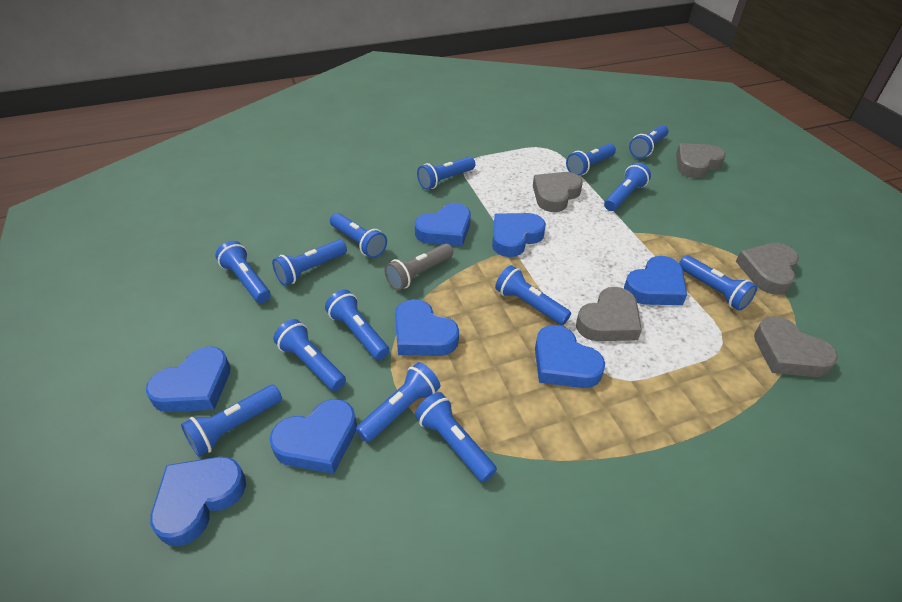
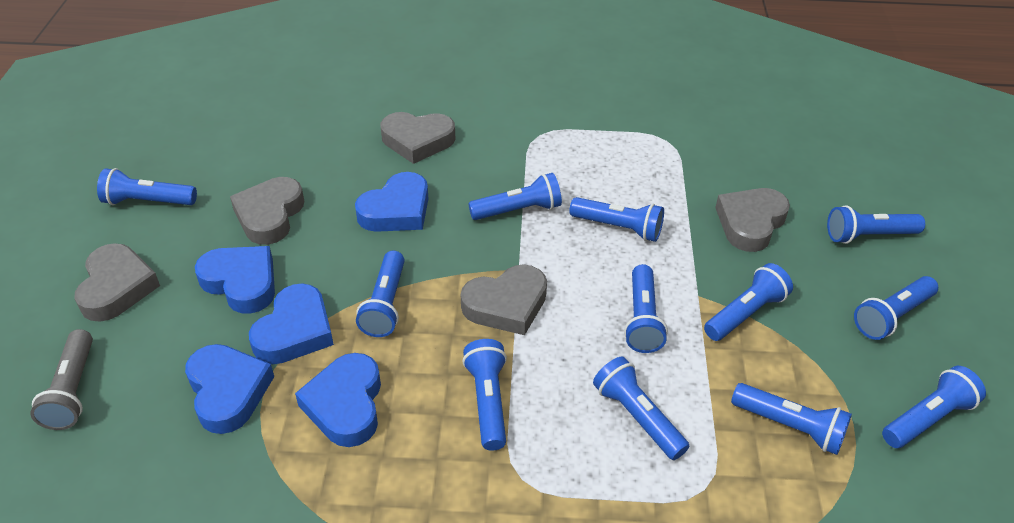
blue flashlight: [181,385,282,457] [215,241,271,303] [272,240,347,286] [273,319,346,391] [325,289,389,360] [330,213,387,258] [356,362,440,443] [415,392,497,482] [417,157,475,190] [495,265,571,325] [566,144,616,176] [604,163,651,211] [629,125,669,159] [679,255,757,311] = 14 -> [97,168,197,205] [356,251,405,337] [462,339,507,451] [468,173,562,220] [569,197,664,242] [593,356,689,460] [624,264,668,353] [704,263,793,341] [731,383,852,455] [827,205,925,244] [854,276,938,340] [882,366,986,448] = 12
blue heart: [146,346,230,412] [150,457,246,546] [270,399,357,474] [395,299,459,356] [415,203,471,246] [492,213,546,257] [535,325,605,388] [624,256,687,305] = 8 -> [185,344,274,434] [195,246,275,314] [249,283,334,364] [295,353,381,447] [355,172,428,232] = 5

